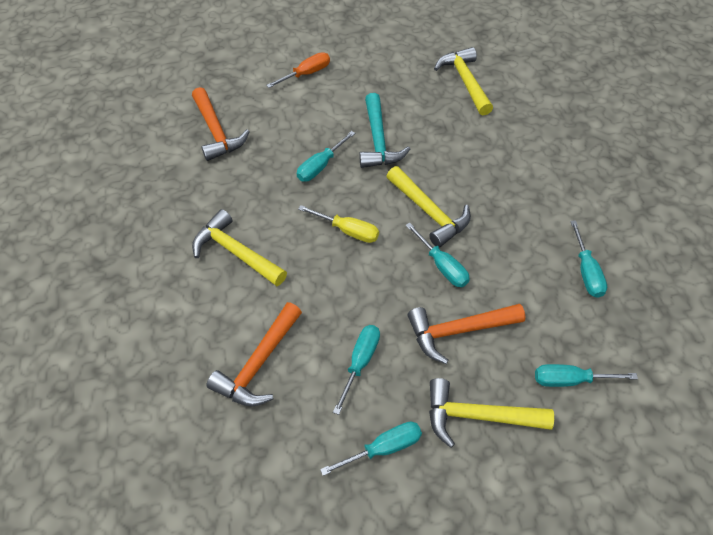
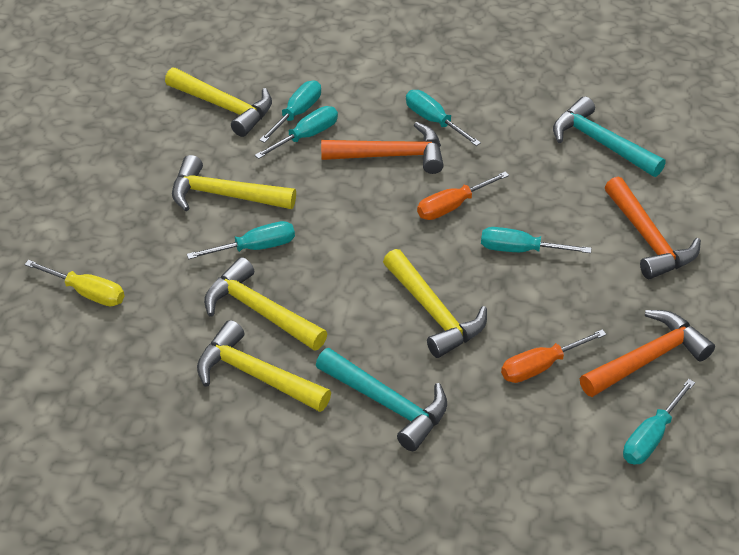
orange screwdriver: [266,52,330,88] = 1 -> [417,172,509,220] [501,329,607,383] = 2
turquoise hammer: [359,93,410,168] = 1 -> [316,348,447,451] [553,96,666,177] = 2
yellow hammer: [192,209,287,286] [386,166,471,247] [429,378,554,448] [434,47,493,115] = 4 -> [165,68,272,137] [172,155,296,211] [197,320,331,412] [204,257,328,351] [383,249,487,358] = 5

